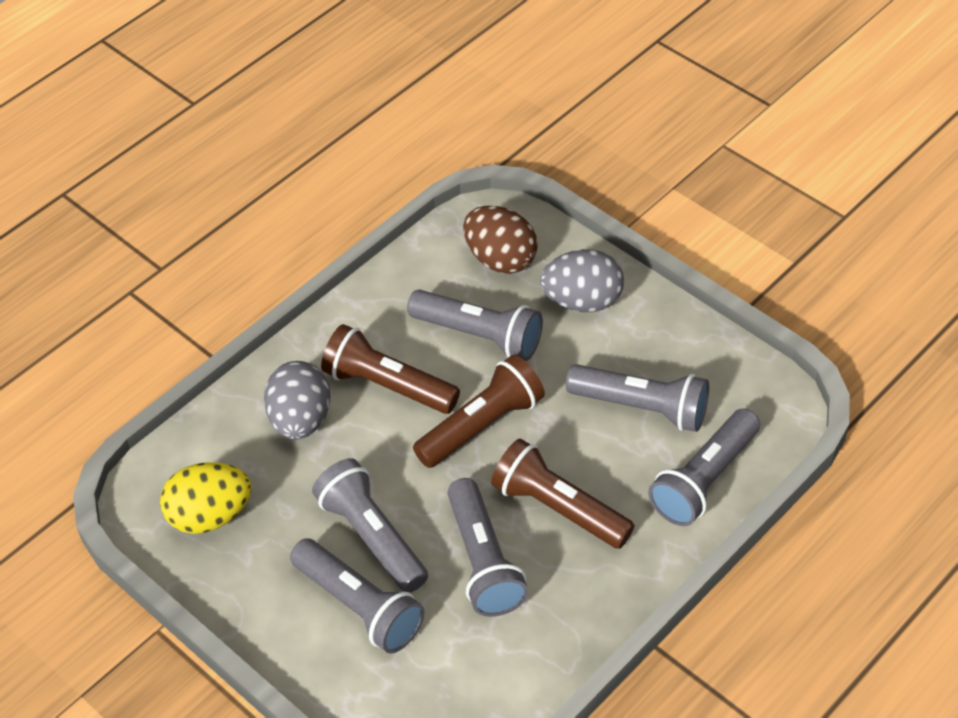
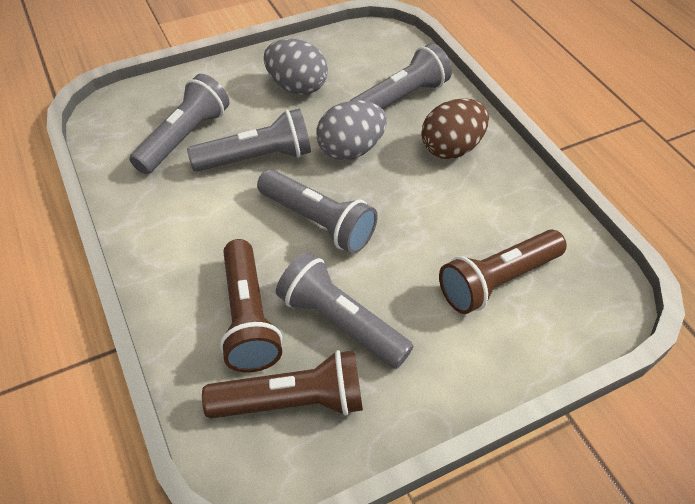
grey flashlight: [290,538,425,654] [312,458,428,593] [407,290,543,361] [448,478,528,617] [566,364,709,432] [648,408,760,526] = 6 -> [129,74,230,174] [187,109,311,172] [257,169,378,254] [276,252,413,369] [350,43,452,109] = 5
yellow egg: [160,462,251,534] = 1 -> none = 0

